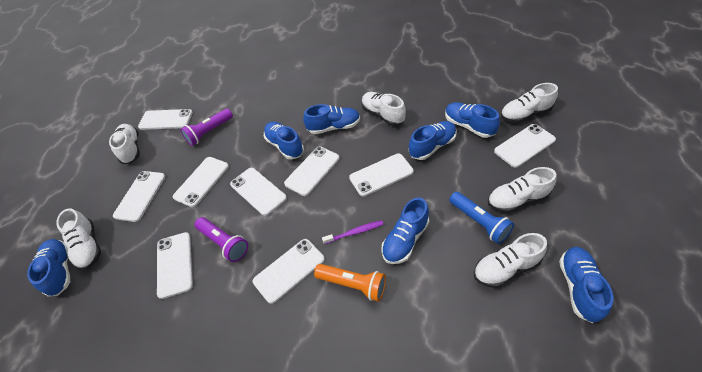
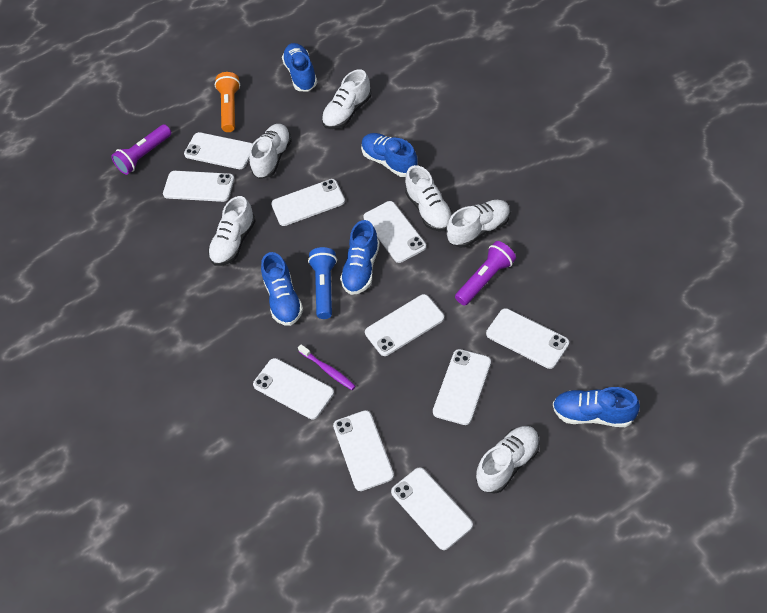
blue shoe: [27,239,70,297] [264,122,304,160] [303,104,360,134] [381,198,429,264] [409,121,457,160] [445,102,500,138] [559,247,614,323] = 7 -> [261,252,303,326] [282,43,318,91] [340,220,380,295] [361,133,418,177] [553,387,640,427] = 5
white phone: [113,171,165,222] [138,109,193,130] [157,232,193,299] [173,157,229,207] [230,168,287,216] [253,239,325,304] [284,146,339,196] [349,153,414,196] [494,124,556,168] = 9 -> [163,171,234,202] [184,132,253,169] [253,358,334,419] [271,179,345,226] [333,410,394,491] [363,201,426,263] [365,294,444,356] [391,468,473,550] [433,349,491,425] [486,308,569,369] = 10

